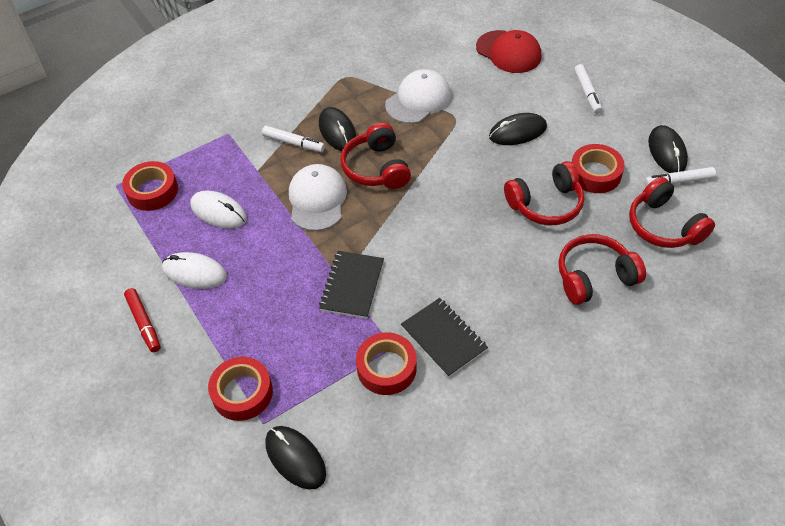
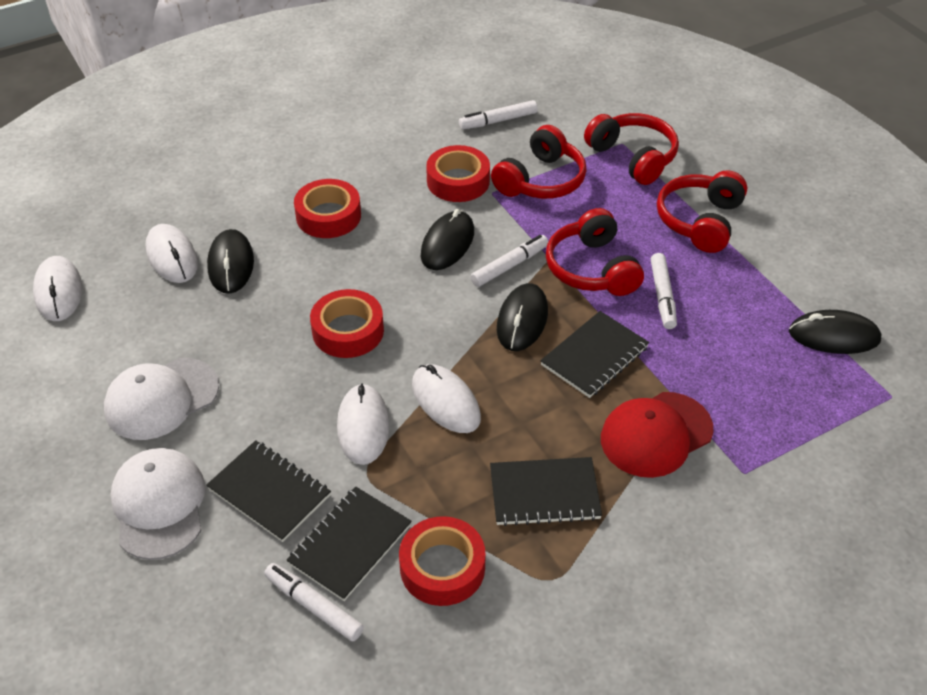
black notebook: [319,251,384,319] [401,298,488,378] = 2 -> [206,440,331,542] [287,486,412,601] [490,457,602,526] [540,311,649,398] = 4
red marker: [124,288,161,352] = 1 -> none = 0
white marker: [262,126,325,152] [574,64,603,114] [645,167,716,187] = 3 -> [264,563,364,641] [459,100,538,130] [470,235,548,287] [651,253,677,329] = 4
white mouse: [162,252,227,289] [191,191,247,229] = 2 -> [33,256,82,321] [145,224,198,283] [337,383,389,465] [412,364,481,433] = 4

